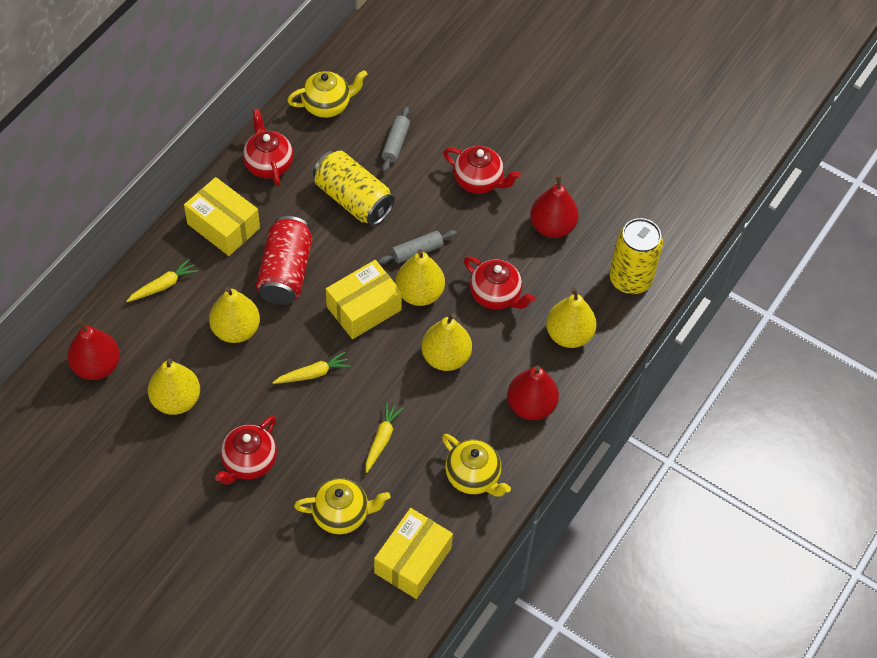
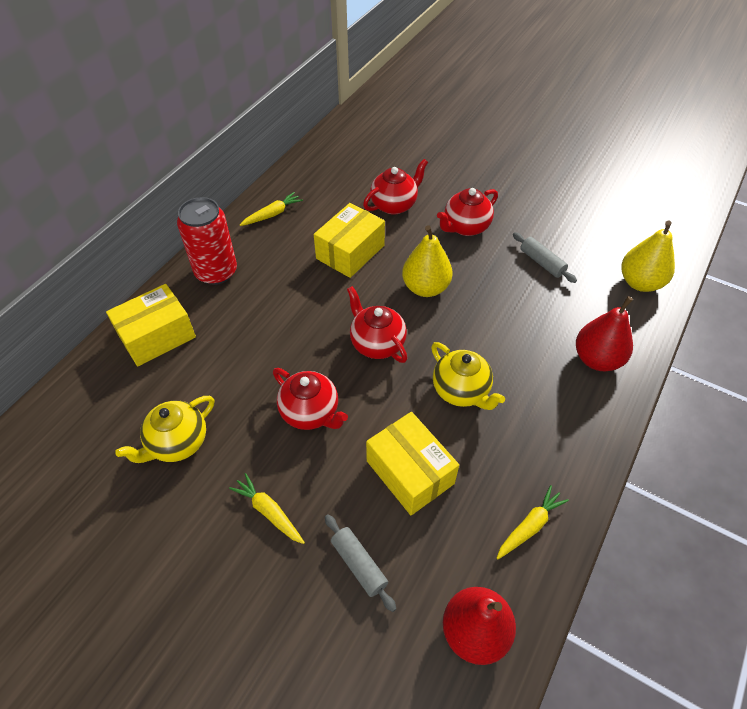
red pear: [67,319,120,380] [507,365,559,420] [530,175,579,238] = 3 -> [443,587,516,665] [576,296,633,371] = 2
yellow can: [313,150,395,226] [609,218,663,294] = 2 -> none = 0
yellow pear: [148,359,200,415] [209,287,260,343] [396,249,445,306] [421,313,472,371] [546,288,597,348] = 5 -> [402,225,453,297] [621,220,675,292] = 2
yellow teapot: [287,70,367,118] [294,478,390,534] [442,434,511,497] = 3 -> [115,396,214,463] [431,342,505,410] = 2

